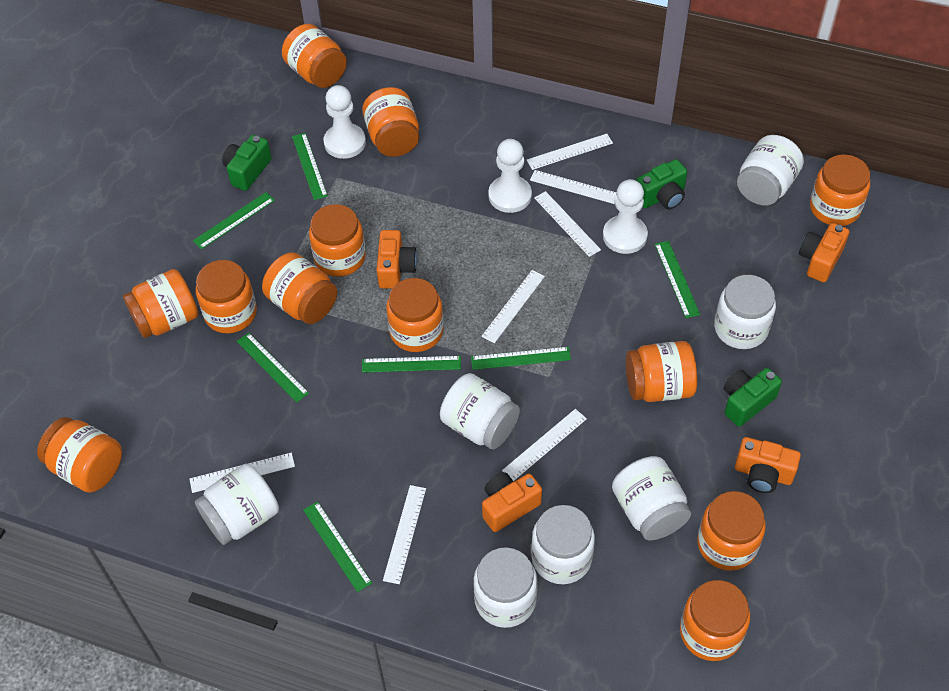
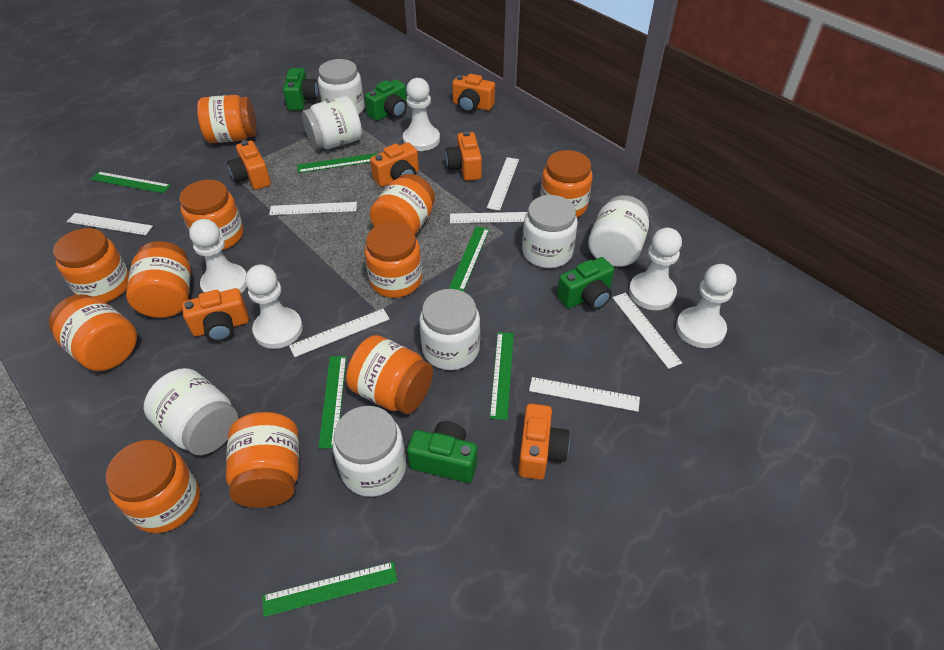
green camera: [222,135,271,191] [636,159,687,210] [723,368,782,427] = 3 -> [283,68,318,110] [365,79,407,121] [407,421,477,483] [557,257,614,310] = 4
green ruler: [193,192,275,249] [237,333,309,402] [292,133,328,200] [303,501,372,592] [362,356,461,373] [471,347,571,370] [655,241,700,318] = 7 -> [91,172,171,193] [262,562,398,617] [297,153,377,173] [318,356,346,449] [449,226,489,292] [490,332,514,420] = 6
orange camera: [377,230,417,289] [482,472,542,532] [735,437,801,493] [799,223,850,282] = 4 -> [182,288,249,342] [227,140,271,190] [370,142,419,187] [446,131,482,181] [452,74,495,113] [518,404,570,480] = 6
orange jar: [37,417,122,493] [123,269,198,338] [196,260,257,333] [262,252,337,324] [282,24,347,88] [309,204,366,277] [362,87,419,157] [386,278,444,352] [626,341,697,402] [680,580,750,661] [698,491,766,571] [810,154,870,226] = 12 -> [49,294,137,371] [53,228,129,302] [106,440,200,533] [126,241,191,318] [180,180,244,250] [197,95,257,143] [226,412,299,508] [346,335,433,414] [364,222,422,298] [370,174,435,235] [540,150,593,217] = 11
white pawn: [324,85,366,159] [488,139,532,213] [603,179,648,254] = 3 -> [189,219,247,293] [245,265,303,349] [403,78,440,151] [629,228,682,310] [676,264,736,348] = 5

